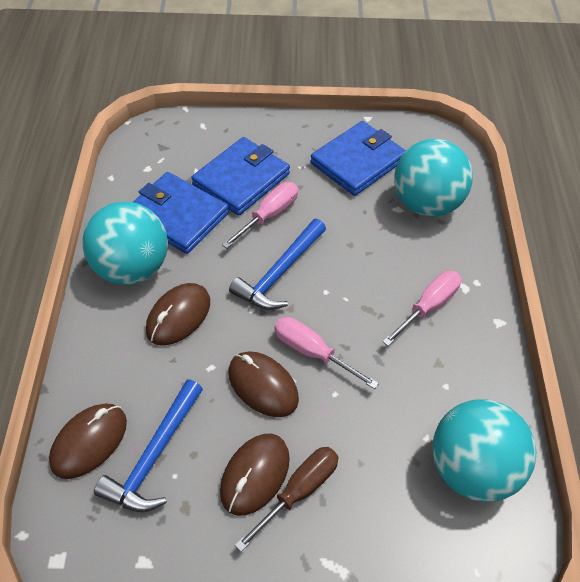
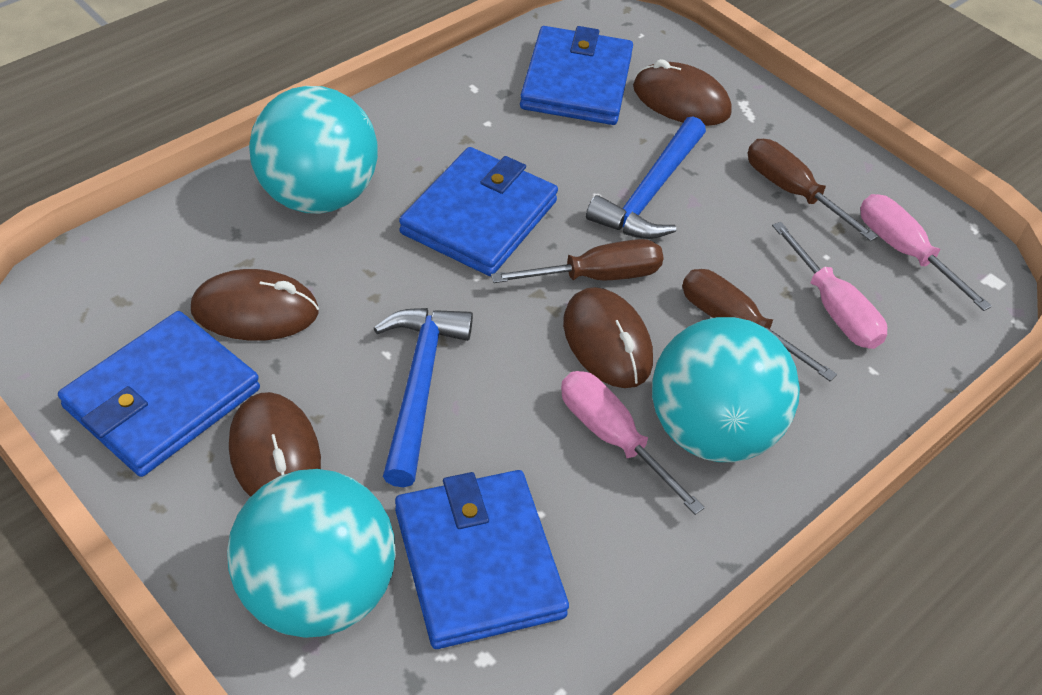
blue wallet: [133,172,229,254] [191,137,290,216] [310,121,406,196] = 3 -> [58,311,260,477] [395,470,569,649] [399,147,558,276] [520,26,633,125] = 4
brown screwdriver: [235,447,339,552] = 1 -> [491,239,663,283] [682,269,837,381] [747,139,878,241] = 3

